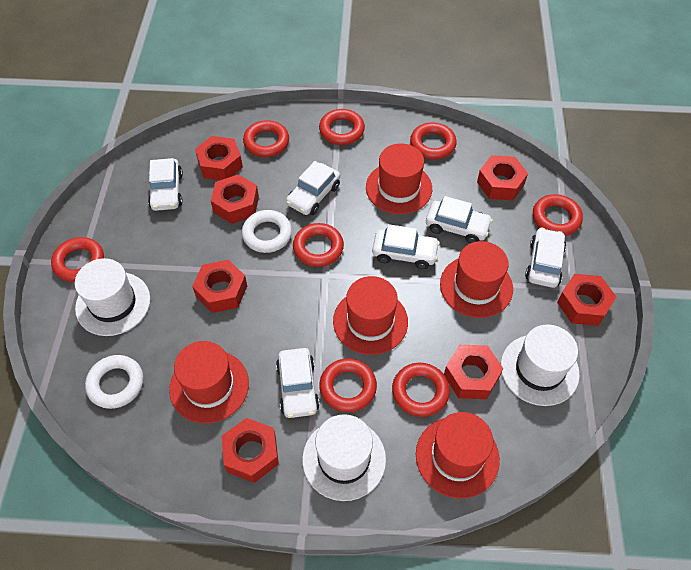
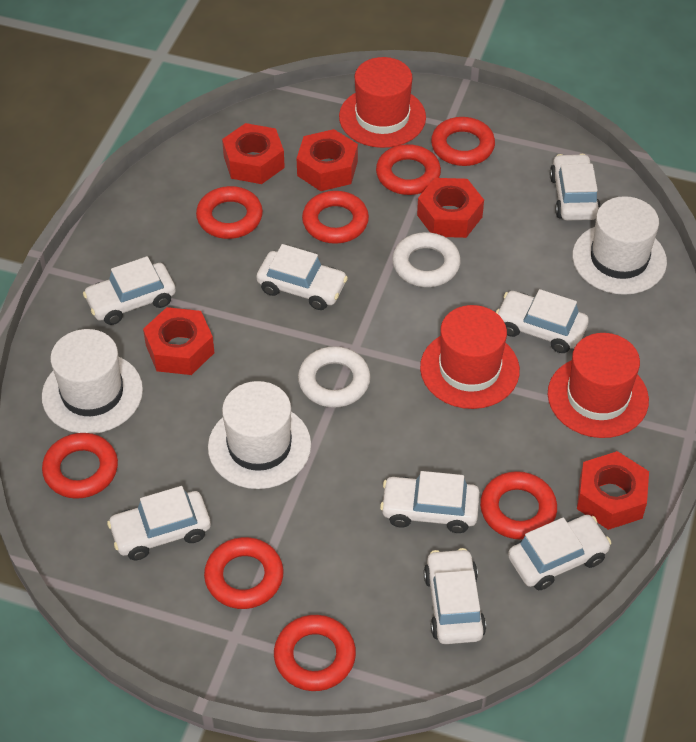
red hat: [169,341,249,423] [333,276,408,355] [366,143,432,214] [416,412,500,499] [440,241,513,318] = 5 -> [339,57,426,148] [420,305,520,409] [548,333,649,438] = 3
red nut: [192,260,247,313] [195,136,243,180] [211,174,259,224] [222,418,279,483] [444,344,503,399] [477,155,528,200] [557,274,616,326] = 7 -> [143,307,215,375] [222,123,285,184] [297,129,358,191] [417,178,484,238] [577,451,649,530] = 5
white car: [148,158,183,211] [276,348,320,418] [286,161,340,215] [372,224,440,269] [426,196,493,243] [525,227,566,288] = 6 -> [83,256,176,325] [107,486,211,560] [256,244,348,310] [380,471,480,533] [424,548,486,644] [496,289,589,353] [508,515,611,590] [550,154,601,220] = 8

